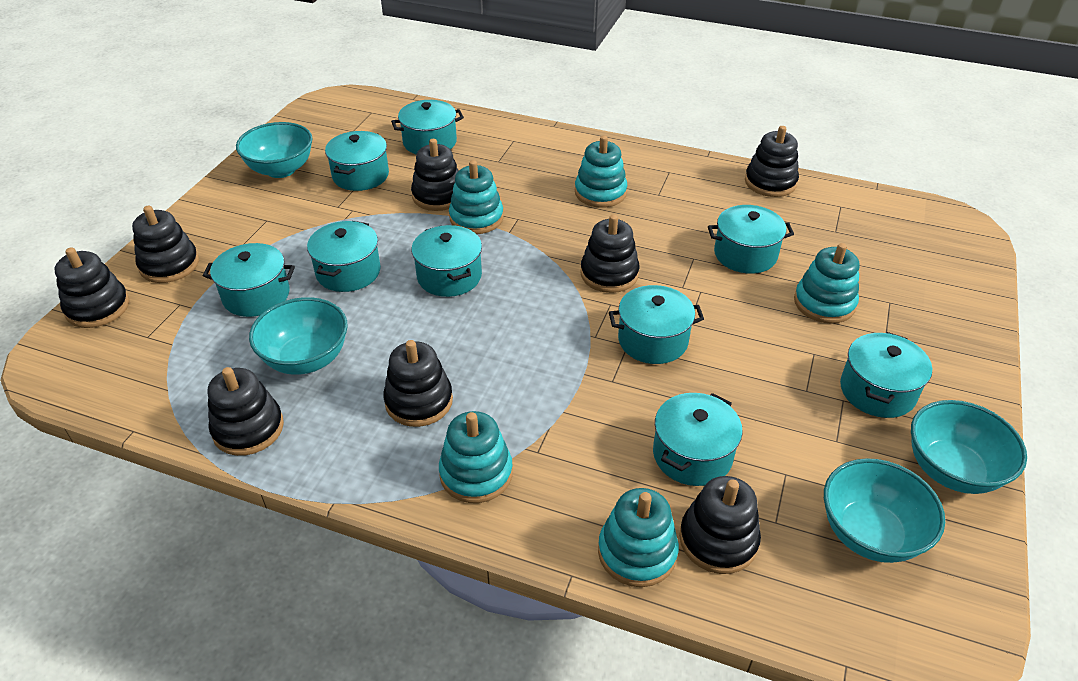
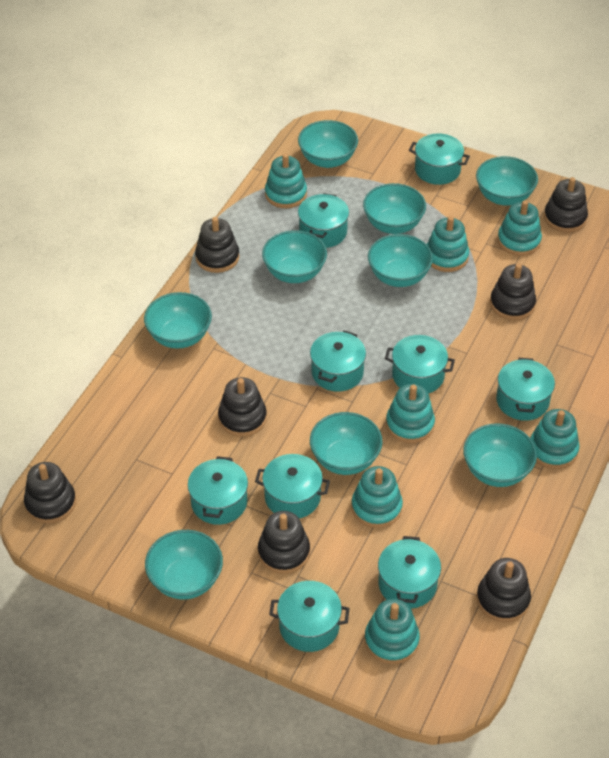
black stacking toy: [55,247,129,328] [132,206,199,283] [207,367,284,456] [383,340,453,427] [411,139,459,211] [580,214,640,293] [679,476,761,574] [745,126,799,197] = 8 -> [24,462,76,524] [195,217,239,273] [218,377,267,437] [258,511,310,574] [476,558,531,622] [490,263,536,320] [544,177,588,233] = 7
turquoise bowl: [236,122,313,178] [249,297,348,375] [824,458,945,563] [911,400,1027,494] = 4 -> [144,292,212,349] [145,530,223,600] [262,230,327,283] [298,120,358,168] [310,412,383,475] [363,183,426,234] [368,234,433,287] [463,423,537,487] [476,156,538,206] = 9
turquoise stacking toy: [439,411,513,503] [449,160,504,234] [575,135,627,208] [598,488,679,587] [794,243,859,324] = 5 -> [265,154,307,208] [351,466,403,528] [365,599,420,664] [386,384,435,443] [427,216,469,272] [497,200,542,256] [530,409,579,469] = 7

